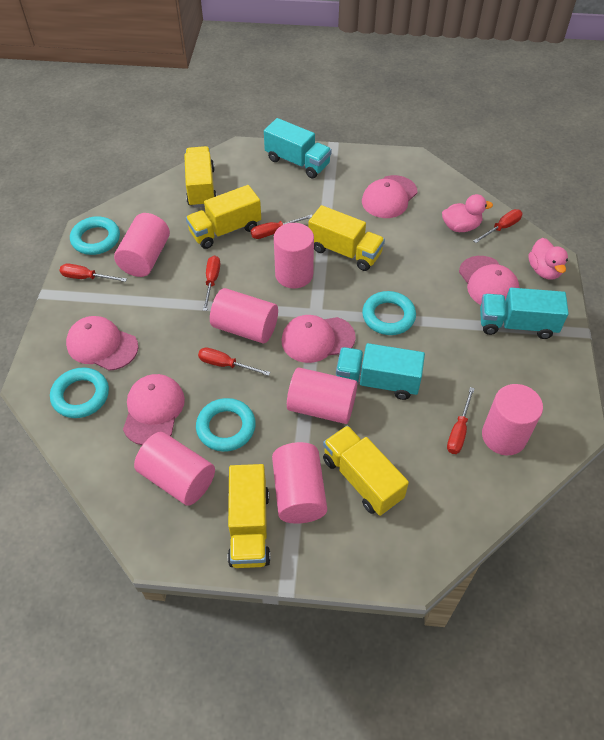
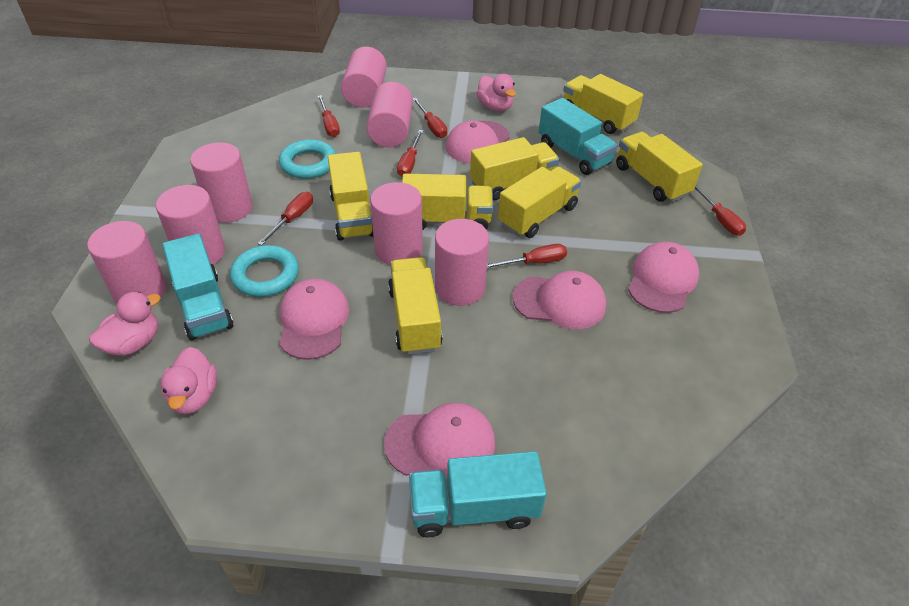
pink duck: [442,194,493,232] [528,238,568,279] = 2 -> [89,292,161,356] [161,347,217,414] [476,74,516,111] = 3
turquoise ring: [50,367,109,418] [70,216,120,255] [196,398,256,452] [362,291,416,335] = 4 -> [230,245,299,297] [279,139,336,179] = 2
yellow truck: [184,146,217,208] [186,185,261,249] [228,464,271,568] [308,205,385,271] [323,425,409,516] = 5 -> [328,152,373,241] [388,257,443,355] [402,174,493,230] [470,137,560,200] [498,167,581,238] [563,74,643,134] [616,132,703,202] = 7

